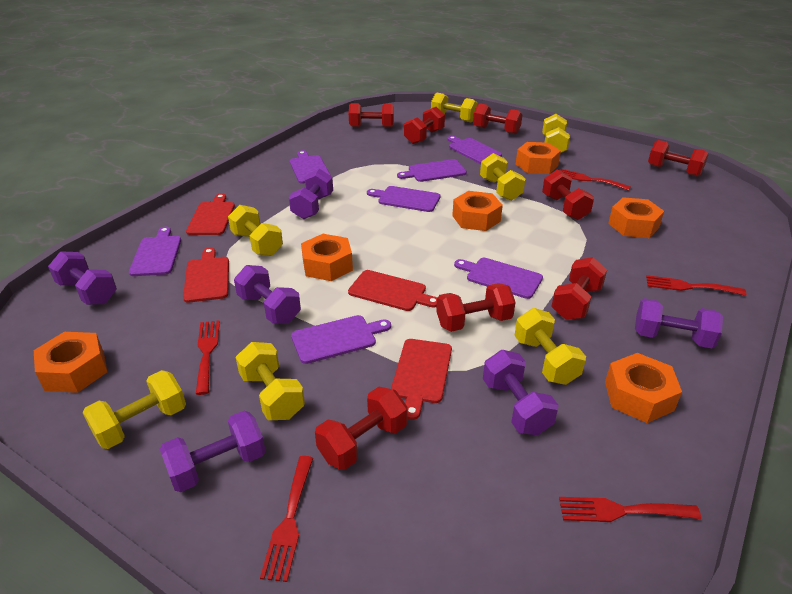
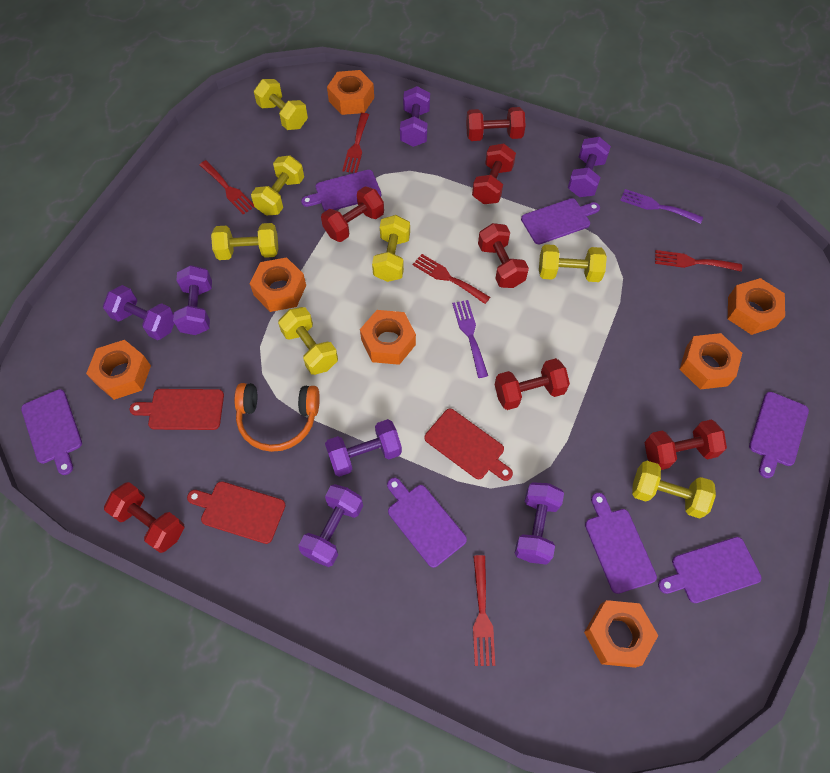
orange headphones: none = 0 -> [234,383,320,452] = 1
orange nut: [34,332,107,393] [301,234,353,281] [452,191,503,231] [516,142,561,174] [605,353,682,423] [608,197,664,238] = 6 -> [86,340,151,400] [250,257,306,312] [327,70,374,115] [360,310,416,365] [584,600,658,668] [680,333,742,390] [728,278,785,335] = 7
purple dumbbell: [48,251,117,305] [160,411,266,492] [234,265,301,324] [289,169,333,219] [483,350,558,435] [635,298,723,348] = 6 -> [103,285,174,340] [173,265,212,335] [298,484,363,567] [325,419,402,477] [400,86,430,147] [515,482,564,565] [568,137,611,197] = 7
purple fork: none = 0 -> [452,300,488,378] [620,189,703,224] = 2
red cutting board: [183,247,229,303] [186,193,235,235] [348,270,437,311] [391,339,452,420] = 4 -> [130,389,224,430] [187,481,286,544] [424,409,513,481] = 3
red dumbbell: [315,387,408,470] [349,103,394,127] [404,107,445,144] [436,283,516,332] [473,103,522,134] [542,170,594,220] [551,257,607,320] [648,140,708,177] = 8 -> [104,482,185,553] [321,186,384,242] [466,107,526,141] [472,144,516,204] [478,223,529,288] [495,358,570,410] [644,419,727,470] = 7

